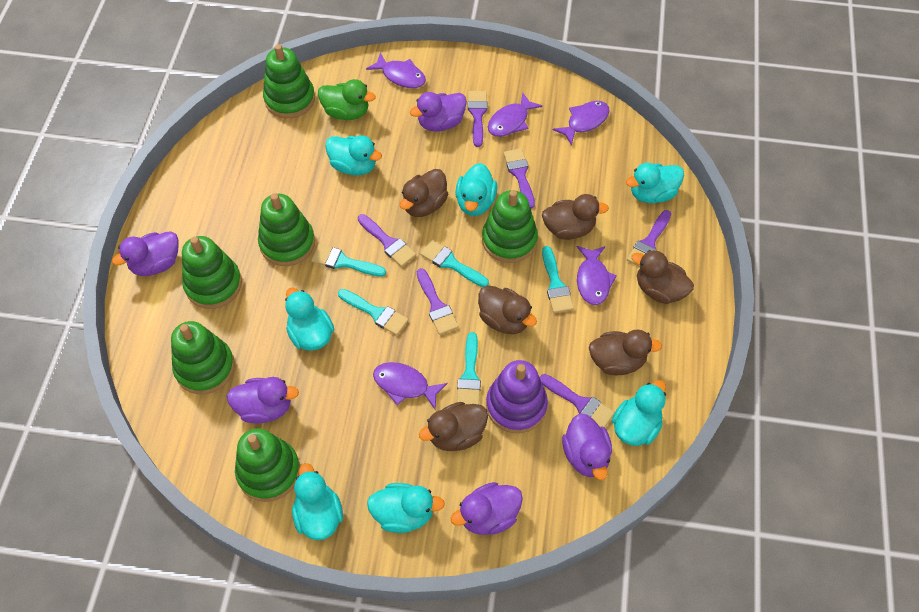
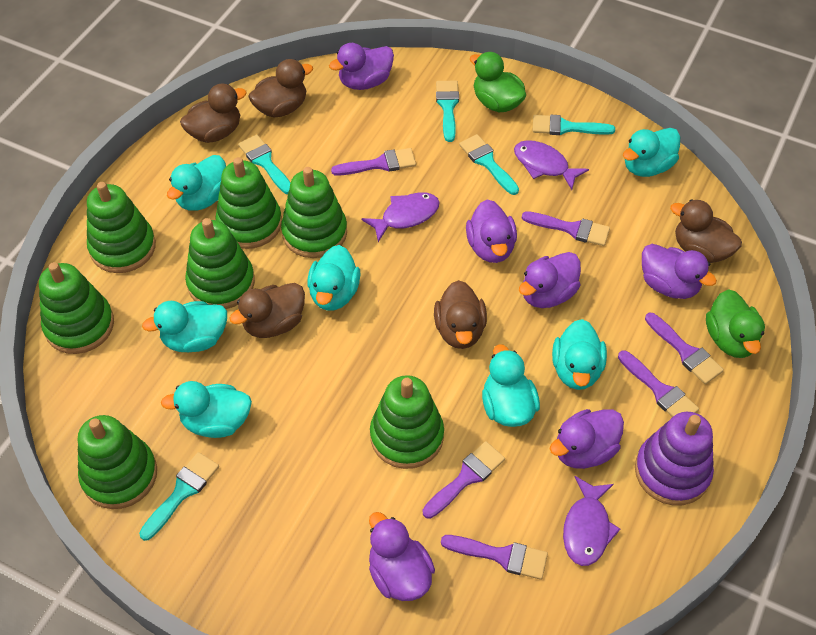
brown duck: [400,169,448,217] [419,402,488,451] [478,285,537,334] [542,194,609,240] [589,330,662,375] [631,250,694,304] = 6 -> [180,84,247,143] [229,283,305,338] [248,59,313,118] [434,280,487,349] [670,199,742,263] = 5
green duck: [318,79,376,120] = 1 -> [470,52,526,112] [706,289,765,358] = 2
green stacking toy: [171,321,235,394] [182,236,242,309] [235,428,300,502] [258,193,315,266] [263,44,315,118] [482,190,538,263] = 6 -> [39,262,114,354] [78,415,157,509] [87,182,156,273] [185,218,255,309] [216,157,282,249] [281,167,347,258] [370,375,444,469] = 7
purple duck: [112,231,179,276] [227,377,299,423] [410,92,467,132] [451,482,523,535] [562,413,612,480] = 5 -> [329,43,394,90] [369,512,435,601] [466,200,517,263] [519,252,581,308] [550,409,624,469] [642,244,717,299] = 6
purple fish: [366,53,426,88] [373,362,448,409] [488,93,543,137] [553,101,610,146] [577,246,617,305] = 5 -> [361,192,440,242] [514,140,589,190] [563,476,620,566] = 3

